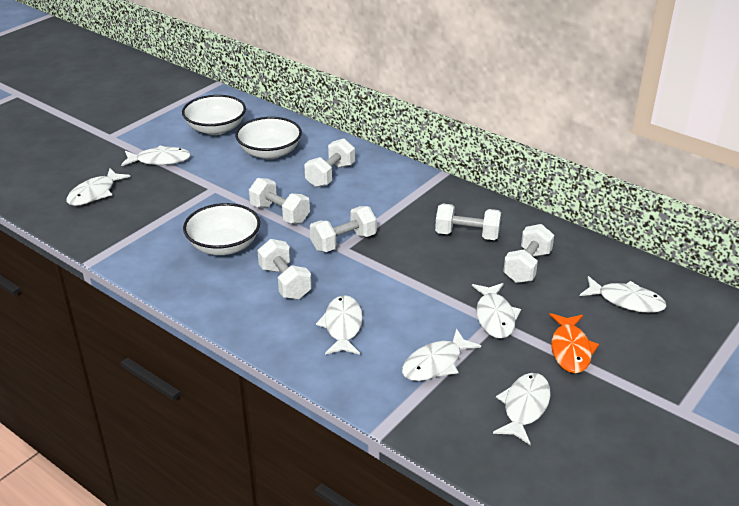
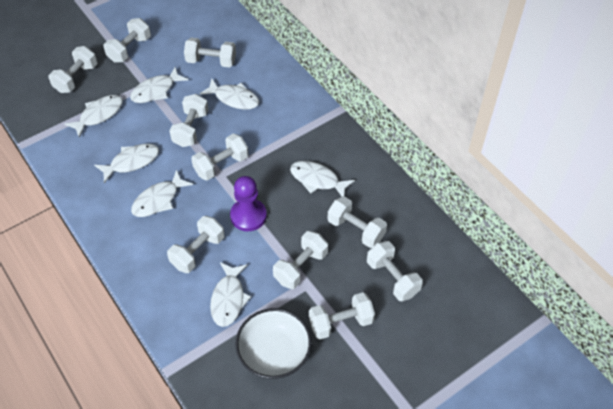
orange fish: [549,313,599,373] = 1 -> none = 0
purple pawn: none = 0 -> [230,176,267,231] = 1
white bowl: [182,95,246,135] [183,203,260,255] [235,117,302,160] = 3 -> [235,308,312,379] = 1
white dumbbell: [249,178,310,224] [257,239,312,300] [304,138,355,188] [310,206,377,252] [435,204,501,240] [503,224,554,283] = 6 -> [48,46,98,93] [104,18,151,62] [167,216,225,273] [169,94,209,147] [184,38,236,68] [191,134,249,181] [273,231,328,289] [309,292,375,339] [328,196,387,248] [367,241,423,301] = 10

